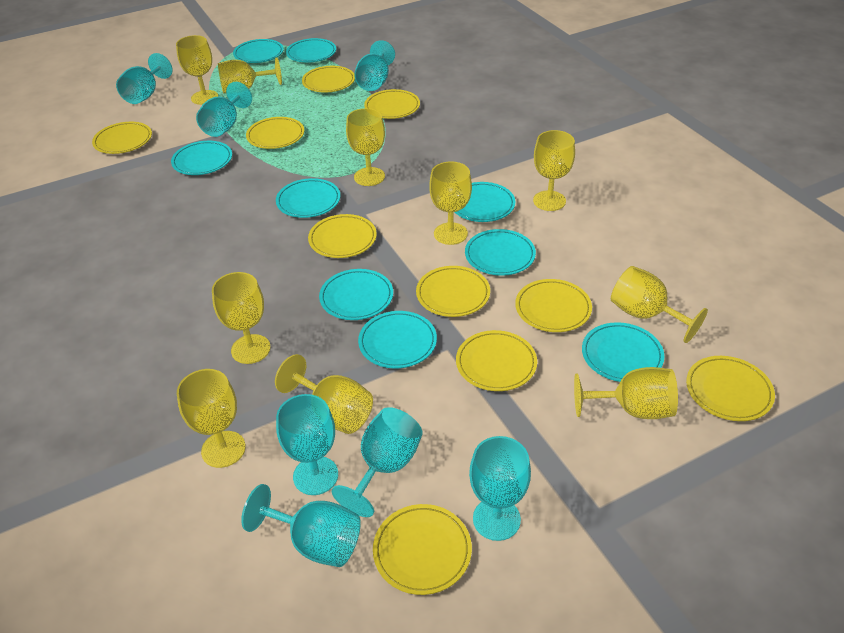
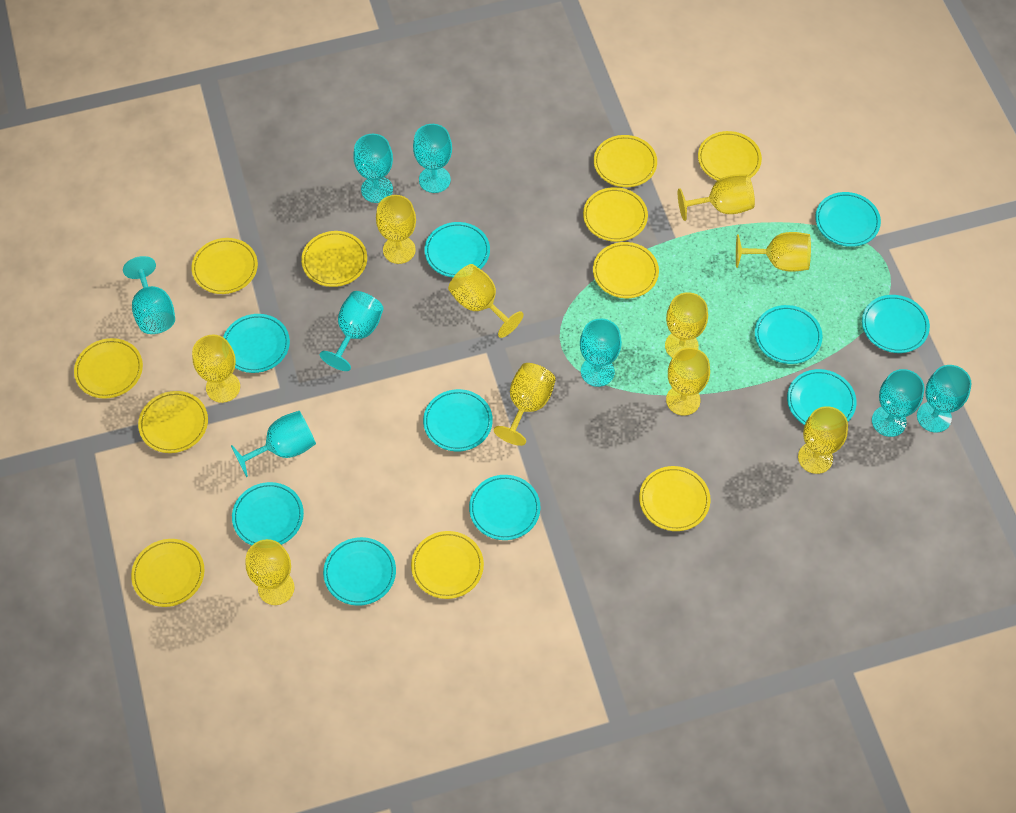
turquoise goblet: [116,53,173,104] [196,82,252,137] [241,484,361,567] [276,394,338,495] [332,407,423,517] [354,40,395,91] [469,436,531,541] = 7 -> [123,256,175,334] [231,411,316,477] [320,291,384,371] [353,134,393,203] [413,124,452,193] [580,319,622,387] [872,369,925,437] [917,365,972,433] = 8
turquoise plate: [171,141,232,175] [233,39,284,63] [276,178,340,218] [286,38,336,62] [319,269,393,320] [358,311,437,368] [455,182,515,222] [465,229,536,276] [582,322,664,382] = 9 -> [223,314,290,373] [232,482,304,545] [323,537,396,606] [423,389,493,451] [425,222,490,277] [469,475,540,540] [755,305,823,364] [787,369,856,425] [815,192,881,247] [862,295,930,353] = 10
yellow plate: [92,122,152,154] [246,117,304,149] [302,66,355,92] [308,214,377,258] [364,89,420,119] [373,504,472,595] [416,266,490,317] [456,330,537,391] [515,279,592,332] [686,356,775,421] = 10 -> [74,338,143,399] [131,539,204,607] [138,391,208,453] [191,238,258,294] [301,231,367,287] [411,531,484,599] [583,187,648,242] [593,242,659,298] [594,135,657,187] [639,466,710,531] [698,131,762,181] = 11

